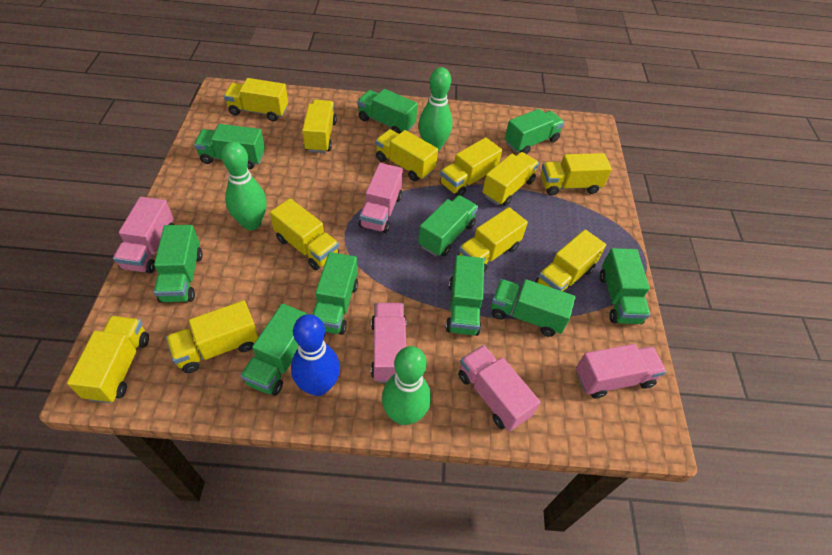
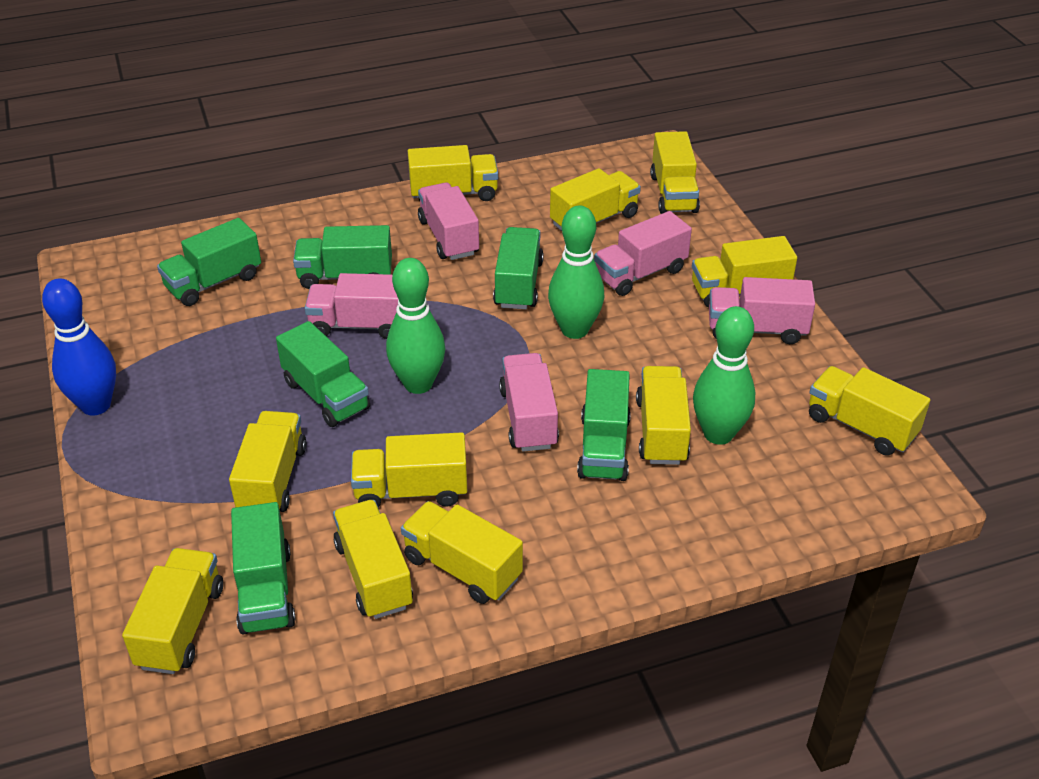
green truck: [154,225,203,303] [194,124,265,169] [240,304,308,396] [312,252,358,335] [357,89,418,134] [418,195,478,257] [446,255,484,336] [491,279,575,337] [505,109,564,154] [600,248,650,324] = 10 -> [157,218,261,306] [231,502,296,635] [276,321,370,427] [293,225,392,289] [493,227,544,309] [577,369,631,481] = 6

